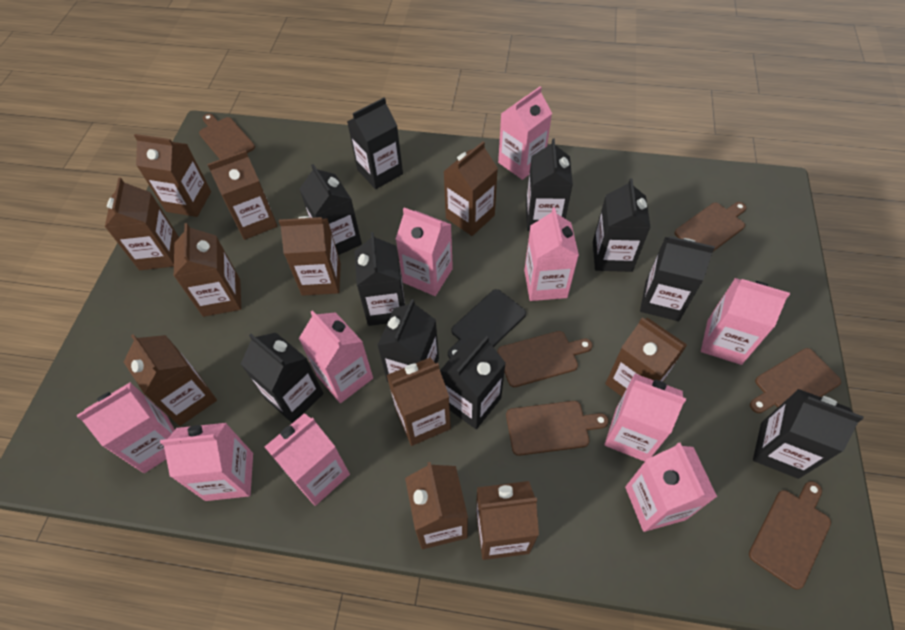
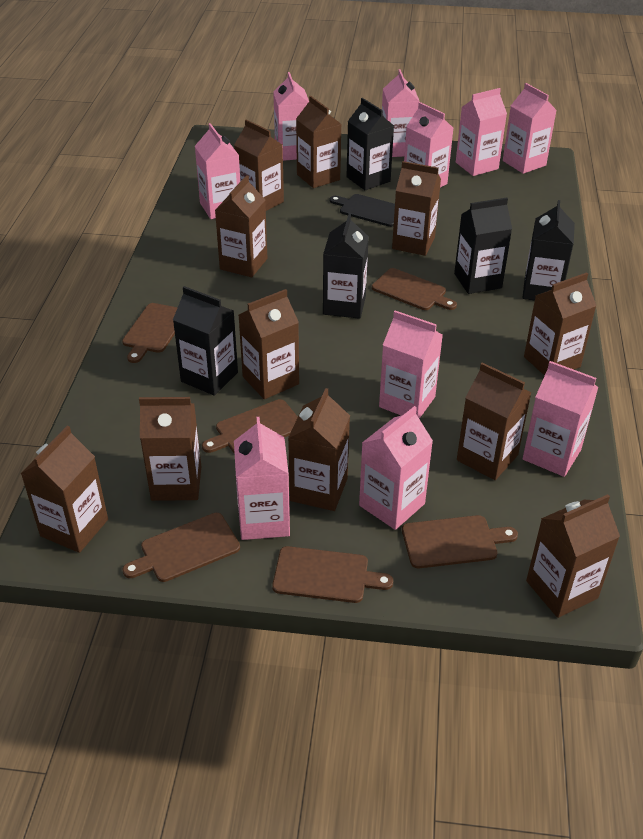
black carton: [241,333,323,423] [300,164,362,255] [347,98,403,189] [354,232,405,326] [377,299,439,382] [440,336,506,429] [526,139,573,231] [593,178,651,272] [640,236,715,321] [753,389,864,479] = 10 -> [173,286,238,396] [323,213,369,319] [346,98,394,190] [454,198,512,294] [522,200,575,301] = 5

